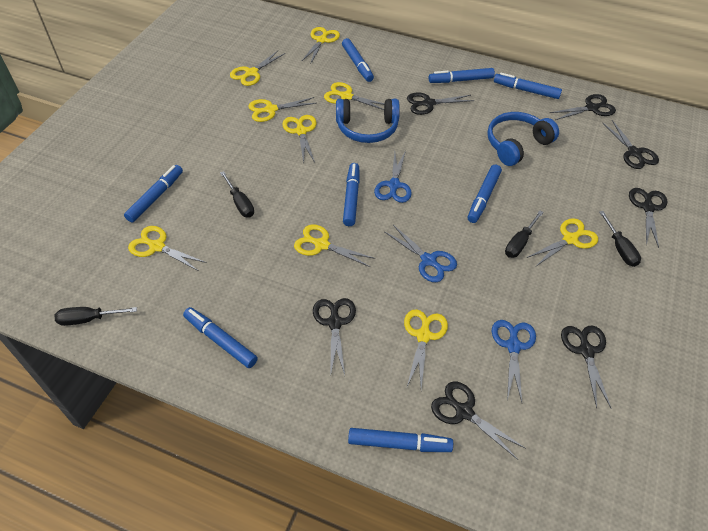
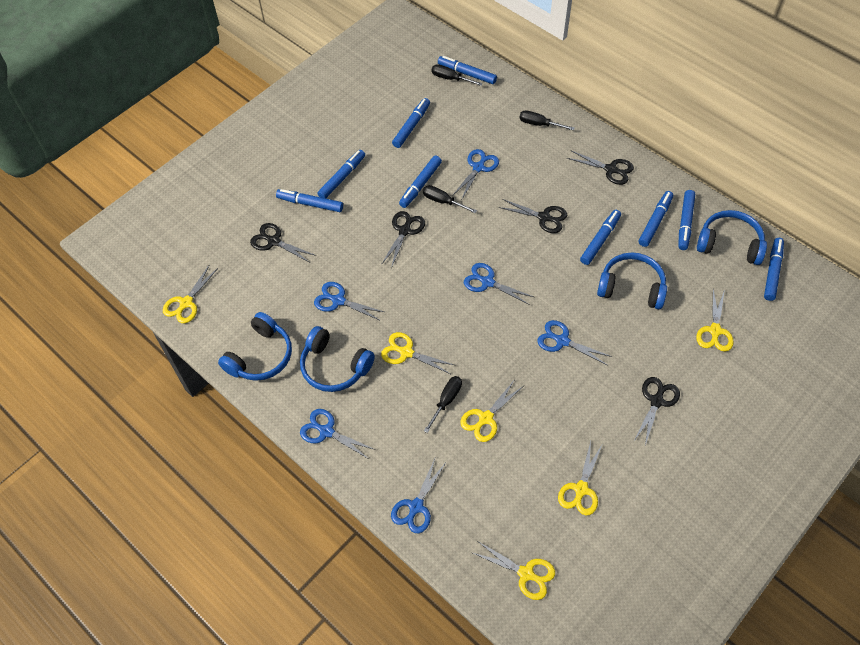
black scissors: [313,298,356,377] [407,92,474,115] [431,382,526,460] [550,94,616,120] [561,326,611,408] [603,120,659,169] [629,188,667,248] = 7 -> [250,223,316,263] [381,211,425,268] [499,199,567,233] [567,151,634,185] [634,377,680,445] = 5
blue headphones: [336,99,400,143] [487,112,559,166] = 2 -> [218,312,292,381] [300,326,375,392] [597,252,667,309] [697,210,767,265] = 4
blue marker: [124,165,183,222] [183,307,258,368] [342,38,374,82] [343,163,360,226] [348,428,453,452] [429,68,495,83] [468,164,502,223] [494,73,562,99] = 8 -> [276,189,343,212] [317,150,365,198] [392,98,430,148] [399,156,442,208] [438,56,497,84] [580,210,621,265] [639,191,673,247] [678,190,695,250] [764,238,784,301] = 9
blue scissors: [374,150,412,203] [385,225,457,282] [492,320,536,402] = 3 -> [300,409,376,459] [314,282,384,321] [391,459,445,533] [452,149,499,199] [464,263,534,305] [537,320,612,365] = 6
yellow scissors: [128,226,207,271] [230,51,285,86] [248,97,317,122] [282,115,316,163] [294,224,375,267] [301,27,340,65] [324,82,385,110] [404,309,448,389] [527,218,598,267] = 9 -> [163,264,218,323] [381,332,454,374] [460,379,523,442] [471,542,555,600] [558,441,602,515] [696,289,734,352] = 6

